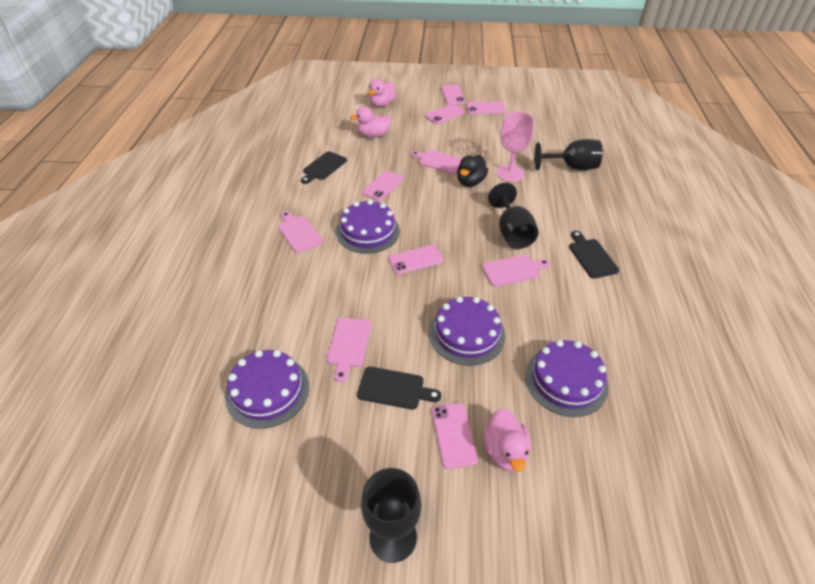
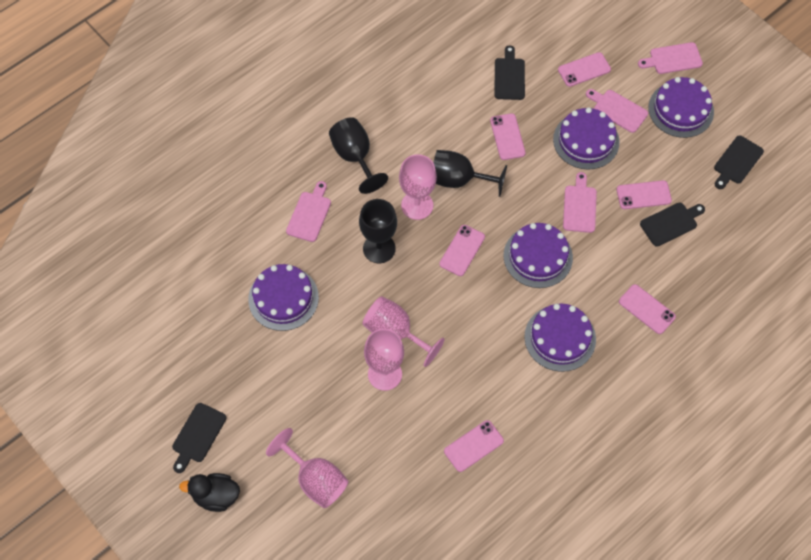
black cutting board: [301,151,347,184] [357,367,441,410] [569,231,619,278] = 3 -> [172,403,226,473] [495,45,525,100] [640,203,705,247] [714,135,764,189] = 4
pink duck: [350,106,392,138] [368,79,396,107] [483,409,530,472] = 3 -> none = 0
pink goblet: [497,112,534,182] = 1 -> [266,428,348,508] [362,296,445,367] [364,329,404,391] [399,154,437,220] = 4
purple cake: [225,350,309,429] [336,200,400,254] [429,296,505,365] [525,340,609,417] = 4 -> [248,264,319,331] [504,223,573,288] [524,304,596,372] [553,107,619,169] [648,77,714,138] = 5

